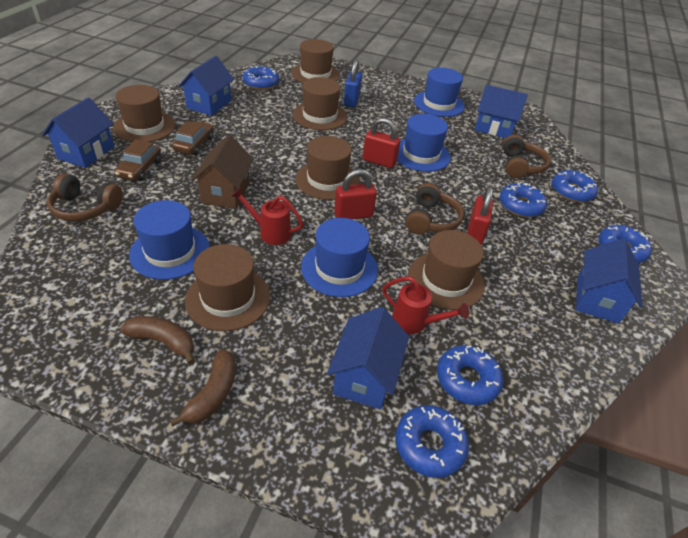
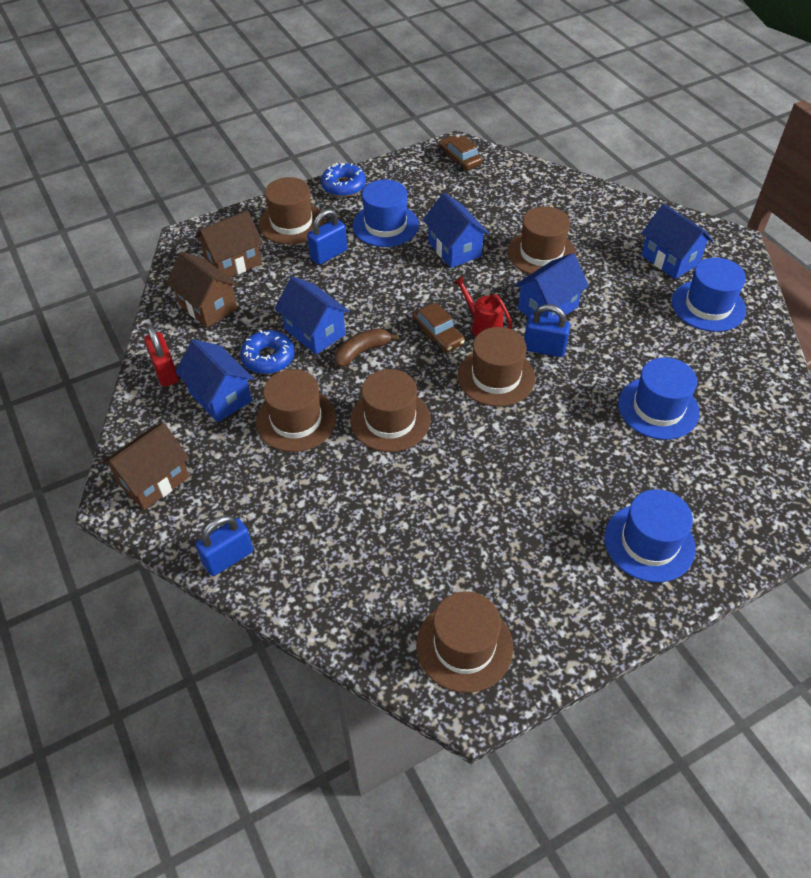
blue donut: [243,66,279,90] [395,405,469,478] [437,345,503,405] [500,182,547,217] [552,170,598,202] [598,225,652,263] = 6 -> [240,330,295,374] [321,163,366,197] = 2
blue padlock: [344,59,362,107] = 1 -> [195,515,253,576] [307,209,347,265] [524,304,570,357] = 3
brown banana: [120,316,195,364] [170,349,236,427] = 2 -> [335,328,399,367] = 1
brown headphones: [47,174,123,222] [406,183,464,234] [503,135,551,178] = 3 -> none = 0
brown house: [191,135,254,209] = 1 -> [102,423,190,510] [166,251,239,328] [195,210,263,278] = 3
red padlock: [334,169,377,219] [363,118,401,168] [467,186,493,245] = 3 -> [144,325,179,387] = 1
red watering can: [232,187,304,245] [382,276,469,334] = 2 -> [453,276,513,336] = 1

